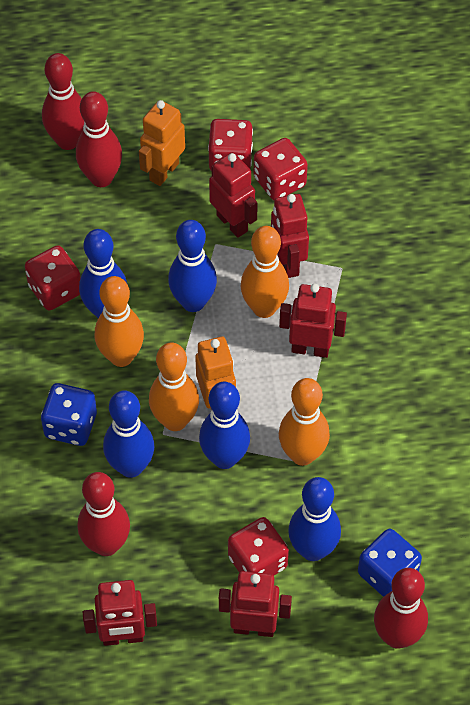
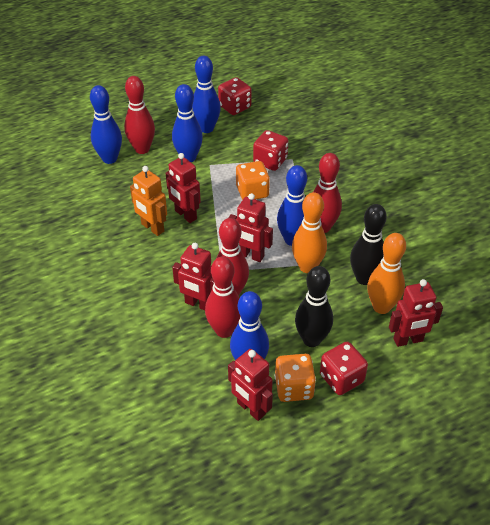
black bowling pin: none = 0 -> [295,266,333,347] [350,204,387,285] = 2
blue dice: [41,383,97,446] [358,529,422,597] = 2 -> none = 0
orange bowling pin: [95,276,144,367] [149,343,199,431] [241,226,289,318] [279,378,330,466] = 4 -> [292,192,327,273] [367,233,406,314] = 2
orange dice: none = 0 -> [236,161,270,200] [275,354,316,402] = 2
orange robot: [139,100,185,186] [195,337,236,410] = 2 -> [130,166,167,236] = 1
red dice: [25,245,81,311] [208,119,253,171] [228,517,289,576] [254,138,308,200] = 4 -> [218,77,252,115] [253,130,288,171] [320,342,368,395] = 3

